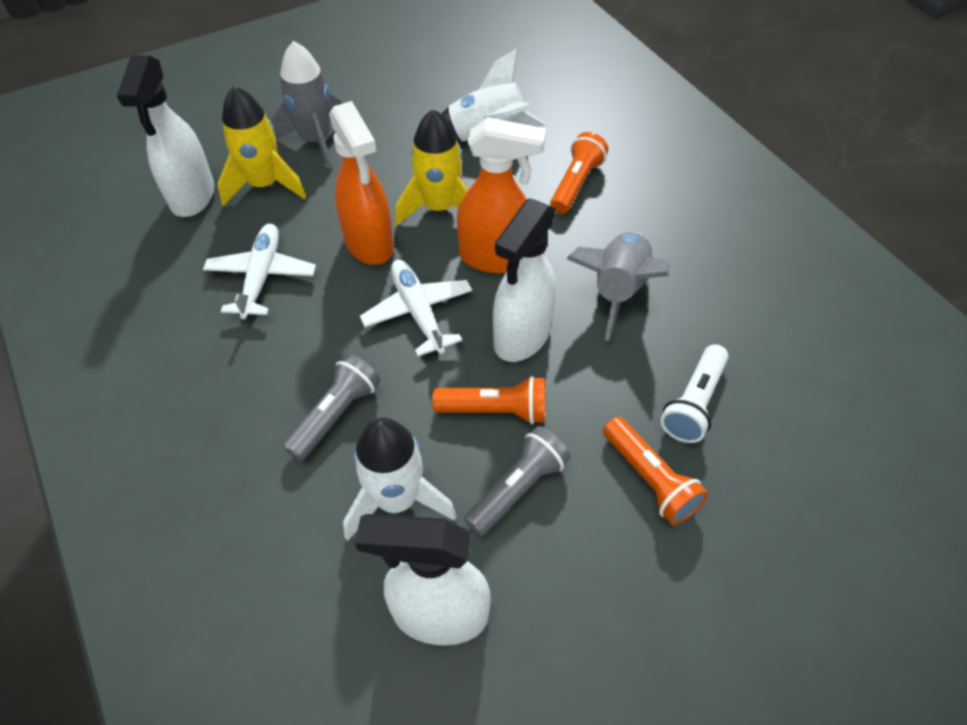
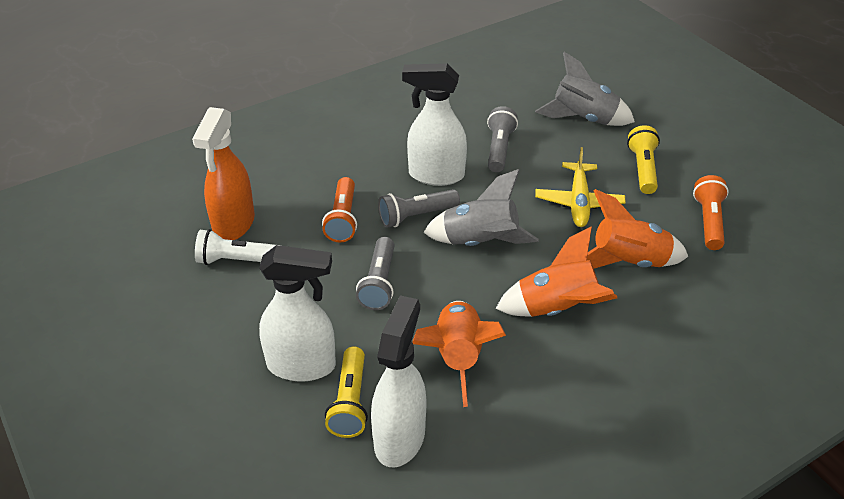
grey flashlight: [283,354,380,461] [464,426,571,536] = 2 -> [356,237,395,310] [378,189,460,228] [487,106,518,172] = 3
orange flashlight: [432,376,545,424] [550,132,608,214] [603,417,708,525] = 3 -> [322,177,357,242] [693,175,729,250] = 2
orange rocket: none = 0 -> [412,301,506,407] [496,226,617,317] [587,189,688,269] = 3
orange spray bottle: [329,101,394,265] [457,117,546,273] = 2 -> [192,107,255,240] = 1
white plane: [203,224,316,319] [360,260,472,357] = 2 -> none = 0
white rocket: [343,417,457,541] [441,48,545,142] = 2 -> none = 0
yellow flashlight: none = 0 -> [325,346,368,438] [627,125,660,194] = 2
yellow plane: none = 0 -> [535,147,626,227] = 1
yellow rocket: [217,86,306,206] [395,109,468,226] = 2 -> none = 0

